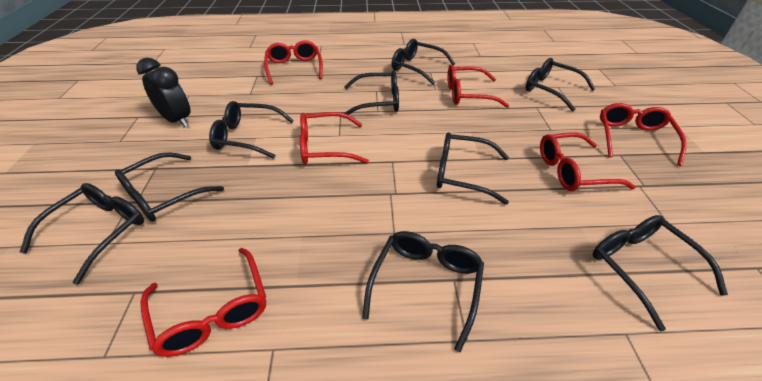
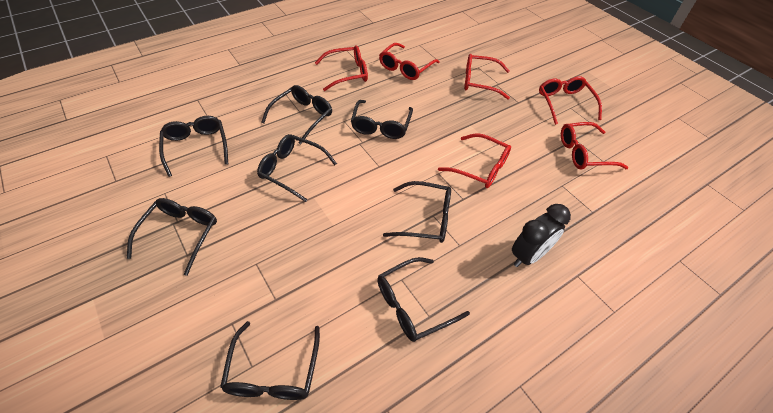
black glasses: [20,183,144,285] [115,152,224,222] [209,101,294,159] [344,70,399,115] [362,231,484,352] [392,39,455,85] [437,133,509,205] [526,58,595,112] [593,215,728,331] = 9 -> [127,198,217,276] [159,116,228,177] [220,321,320,400] [257,134,337,202] [261,85,332,144] [351,100,413,139] [377,257,470,342] [383,181,451,243] = 8

